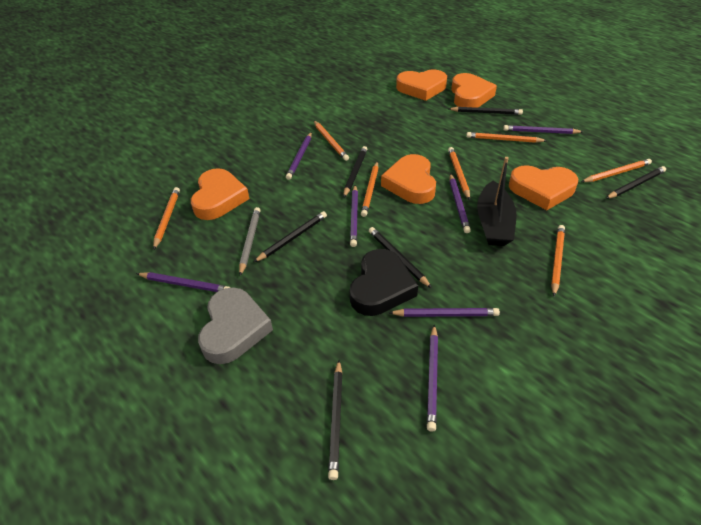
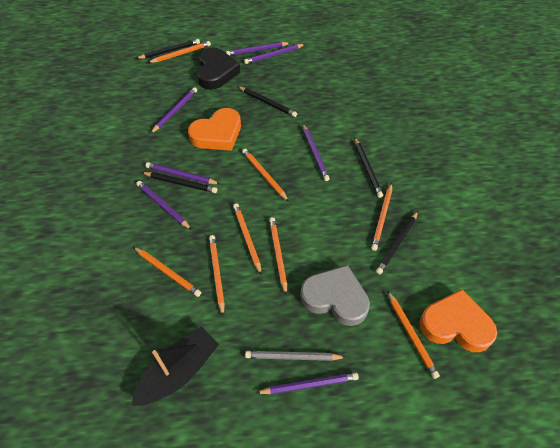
black pencil: [254,211,327,262] [328,360,343,480] [343,146,367,197] [369,227,432,288] [448,107,523,115] [605,166,666,199] = 6 -> [136,39,200,59] [141,172,217,193] [237,86,297,117] [354,137,383,198] [376,211,418,274] = 5
orange heart: [191,168,250,220] [381,154,436,204] [396,69,447,101] [451,73,497,108] [509,165,578,210] = 5 -> [188,108,241,151] [419,289,497,352] = 2
orange pencil: [153,187,180,250] [314,121,349,161] [361,161,379,217] [448,147,470,200] [466,132,547,143] [551,225,565,296] [581,159,652,182] = 7 -> [133,246,201,297] [148,41,211,63] [209,235,225,316] [233,203,262,275] [242,149,289,202] [269,217,287,295] [371,183,392,251] [387,291,440,379] = 8

